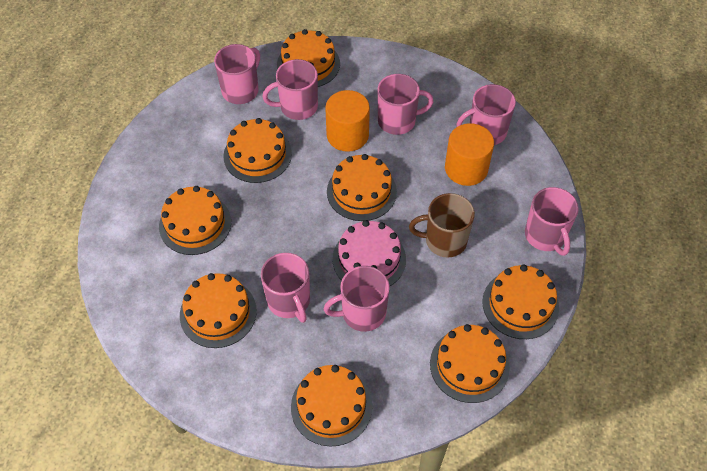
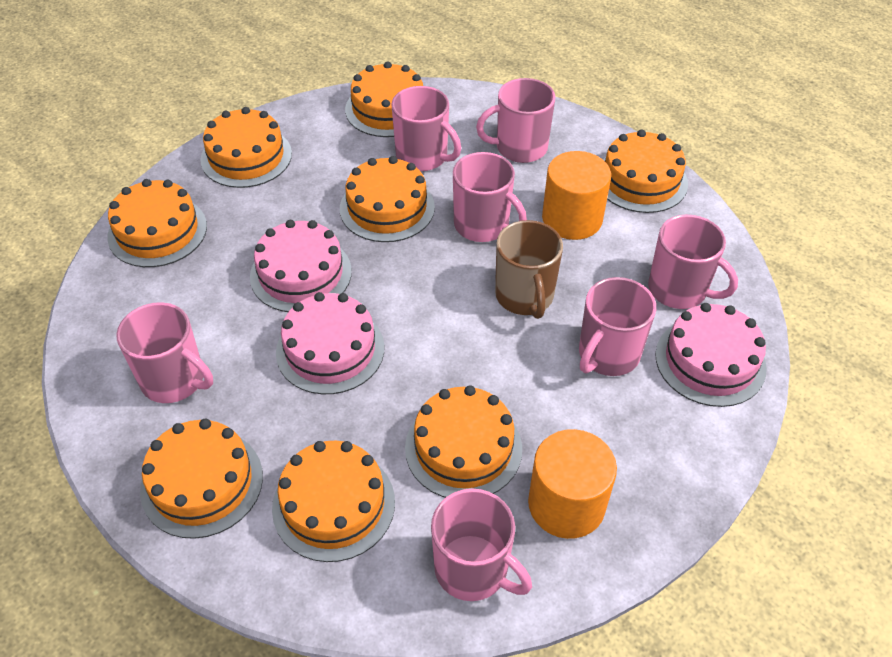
pink cake: [332,220,406,286] = 1 -> [250,220,352,312] [276,292,384,394] [655,303,767,407] = 3

